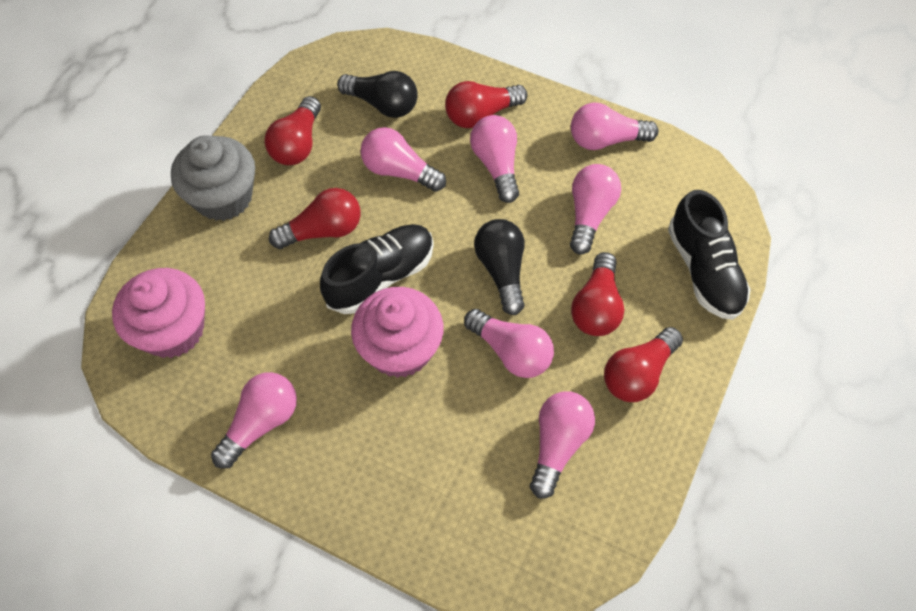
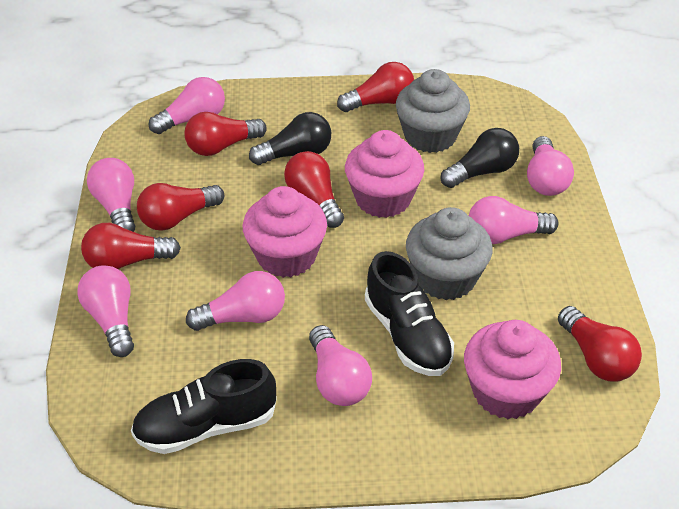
grey cupcake: [171,135,255,221] = 1 -> [396,69,470,153] [406,207,492,300] = 2
pink cupcake: [112,268,205,358] [351,287,443,378] = 2 -> [243,186,327,278] [345,130,424,218] [464,320,561,419] = 3
red light bulb: [265,96,321,165] [269,188,361,249] [445,81,527,128] [571,252,624,336] [604,327,683,402] = 5 -> [81,223,181,269] [137,183,224,231] [184,112,267,156] [284,151,344,228] [337,62,414,112] [558,306,642,382] = 6

